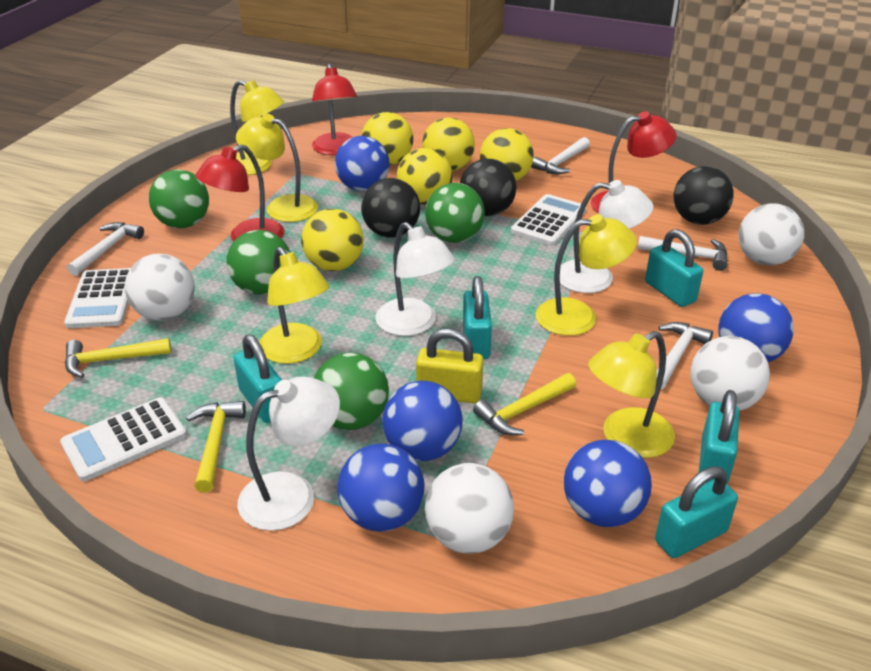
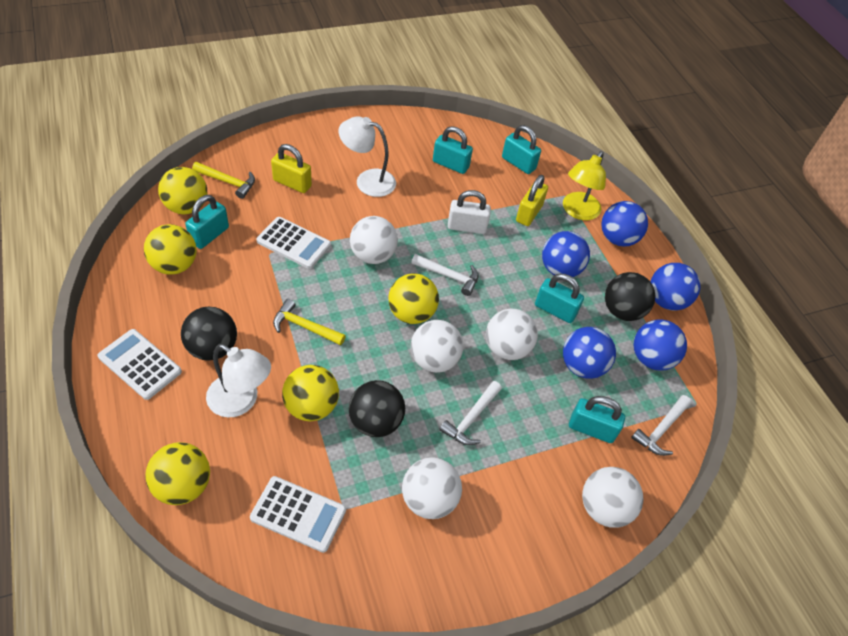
green ball: [149,169,209,228] [226,230,290,295] [314,352,389,430] [425,183,485,243] = 4 -> none = 0
red lamp: [196,144,284,242] [312,64,357,155] [591,111,677,213] = 3 -> none = 0
white ball: [125,254,195,321] [425,463,514,554] [690,336,770,411] [738,203,804,265] = 4 -> [350,216,398,264] [402,457,462,519] [411,320,463,373] [486,308,538,360] [582,467,643,528] = 5
white hammer: [67,222,144,276] [531,137,590,174] [638,236,728,271] [657,322,713,390] = 4 -> [411,254,479,296] [439,381,502,445] [631,395,691,456] = 3
white lamp: [238,377,340,531] [375,222,455,336] [560,180,654,293] = 3 -> [206,344,271,417] [338,116,396,197] = 2
white padlock: none = 0 -> [448,190,491,234] = 1
yellow hammer: [65,338,171,378] [186,401,246,492] [473,373,576,435] = 3 -> [192,162,255,199] [273,299,346,346] = 2
yellow lamp: [230,80,284,175] [236,114,318,222] [259,247,330,364] [535,214,637,336] [588,331,675,458] = 5 -> [563,151,606,220] = 1
yellow padlock: [416,328,484,403] = 1 -> [271,144,312,193] [516,175,548,226] = 2

